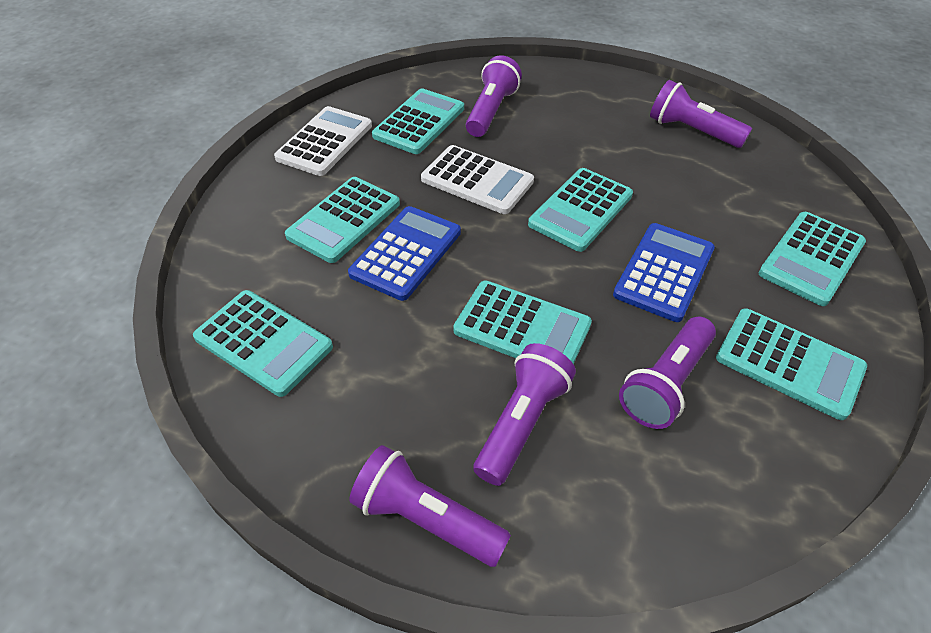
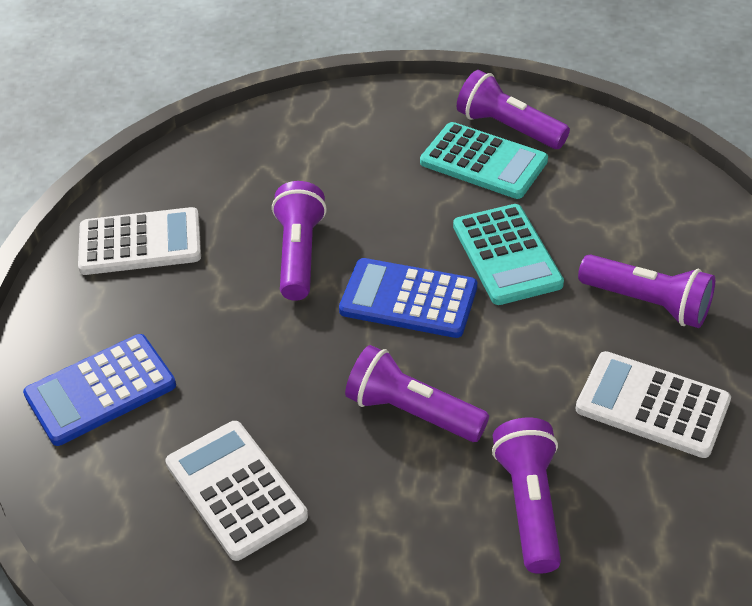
turquoise calculator: [193,290,333,397] [285,177,400,263] [372,88,464,154] [453,280,592,364] [528,168,633,252] [716,308,867,420] [759,212,866,306] = 7 -> [420,122,548,199] [453,204,564,305] = 2
white calculator: [274,106,372,176] [421,145,534,214] = 2 -> [78,207,201,275] [165,421,308,561] [576,351,731,458] = 3

